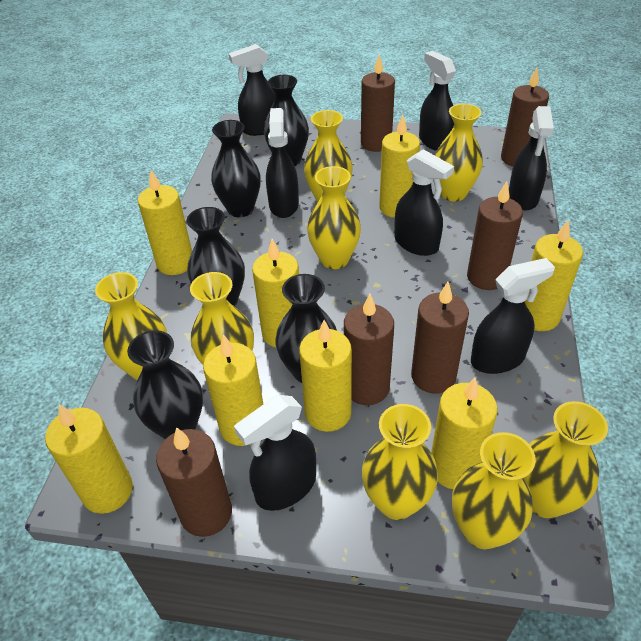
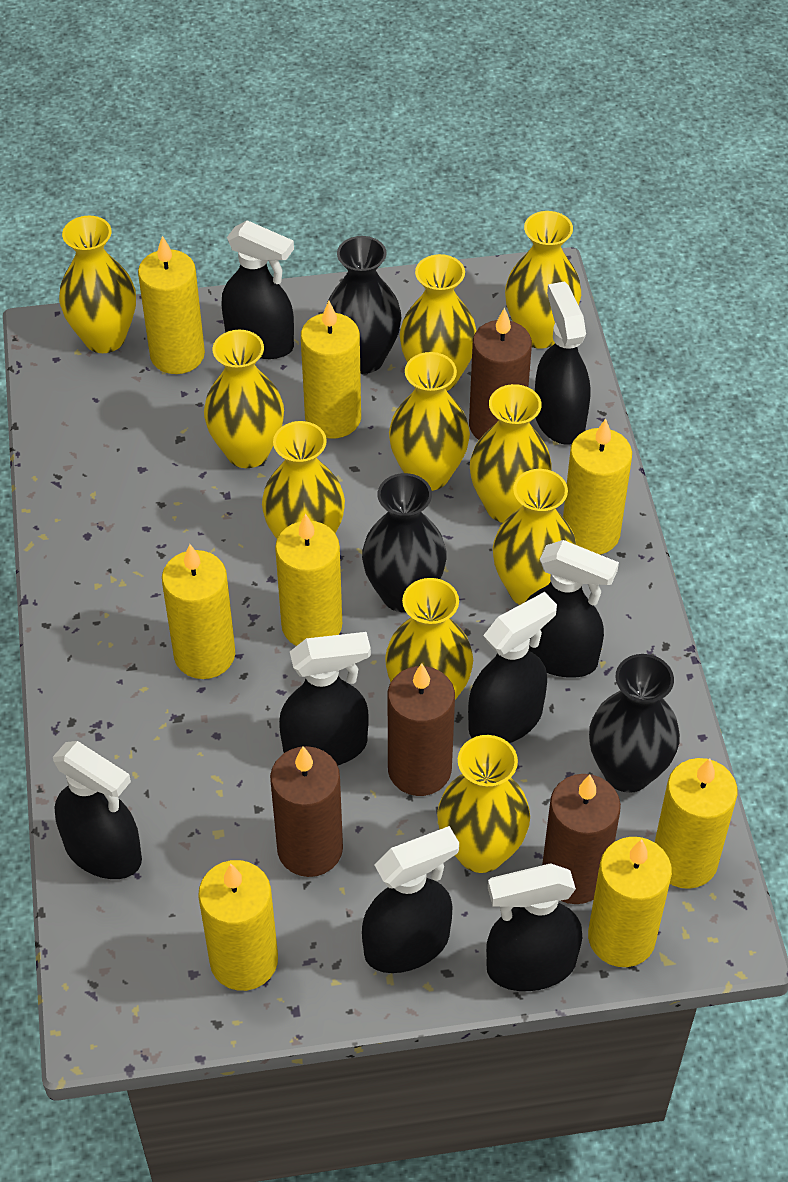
black spray bottle: [229,44,275,136] [234,395,316,511] [266,108,299,218] [394,149,454,256] [419,51,456,151] [471,258,555,374] [509,106,554,211] = 7 -> [53,741,142,879] [222,220,294,359] [279,632,371,765] [362,826,459,973] [468,592,557,743] [486,863,582,991] [525,540,619,678] [535,281,590,445] = 8
black vase: [127,330,203,439] [187,207,245,306] [211,120,261,217] [264,75,309,166] [275,274,337,383] = 5 -> [327,236,402,374] [362,473,447,612] [589,654,680,793] = 3
brown candle: [156,427,232,537] [344,294,394,405] [361,55,395,152] [411,282,469,393] [467,181,523,290] [501,68,549,166] = 6 -> [270,746,343,877] [388,663,455,796] [469,307,532,440] [542,774,621,904] = 4
yellow vase: [95,272,167,380] [190,272,254,365] [304,110,353,203] [307,166,361,269] [362,404,438,520] [435,104,483,202] [452,432,536,549] [524,401,608,519] = 8 -> [59,216,136,353] [204,330,284,468] [262,421,345,539] [385,578,473,699] [389,352,470,491] [400,254,477,391] [437,735,530,873] [470,384,552,523] [493,469,576,605] [505,211,581,349] = 10

